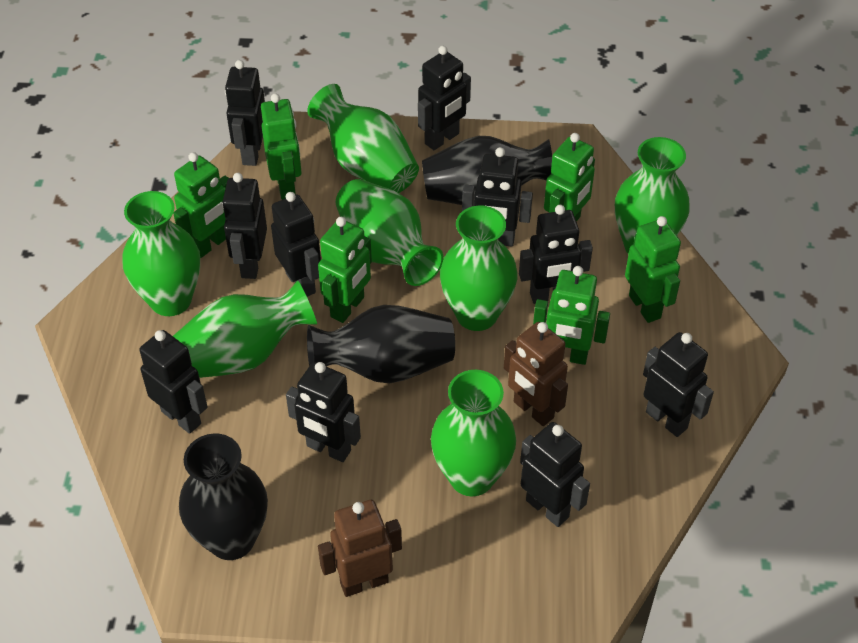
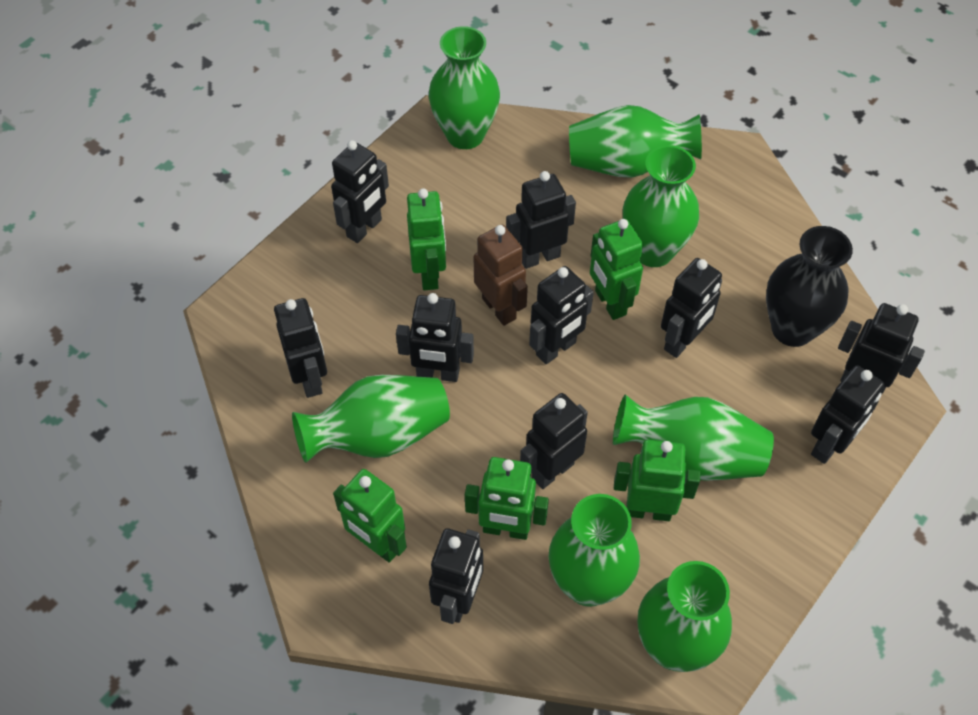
black vase: [179,433,268,560] [307,305,455,383] [422,136,552,205] = 3 -> [766,226,853,347] = 1
brown robot: [318,500,402,597] [504,322,568,426] = 2 -> [474,225,528,326] = 1
green robot: [173,152,229,258] [261,93,302,200] [318,217,372,323] [533,266,610,365] [544,133,595,222] [625,216,681,323] = 6 -> [333,469,407,563] [407,189,446,290] [465,457,549,540] [590,219,643,320] [614,440,700,521] = 5

